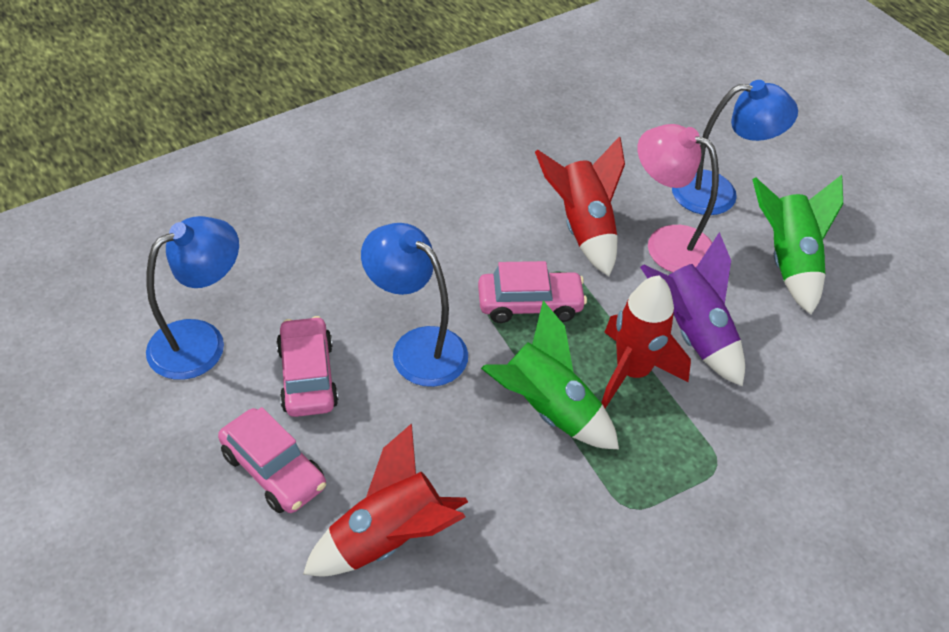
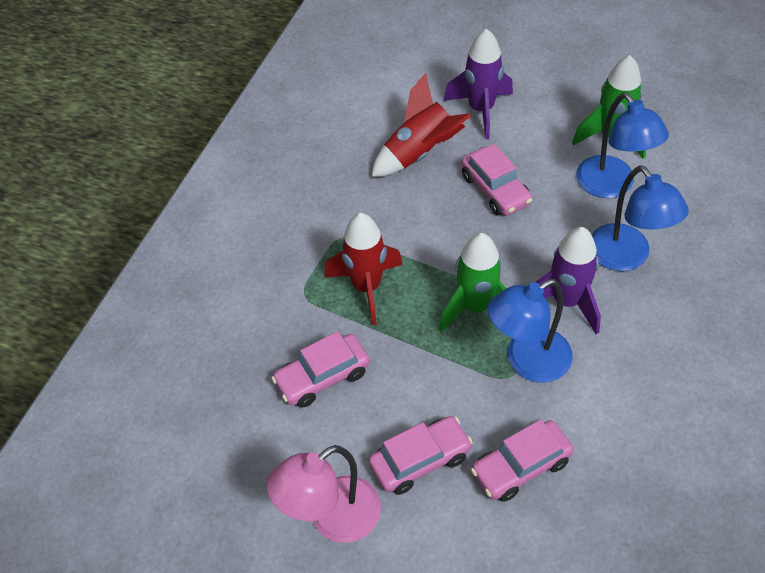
pink car: [218,407,326,513] [276,316,339,417] [478,261,587,323] = 3 -> [271,331,370,408] [369,416,473,495] [461,144,533,216] [471,419,574,502] = 4
purple rocket: [640,232,745,386] = 1 -> [444,29,513,139] [535,227,601,334] = 2
red rocket: [303,423,468,576] [535,136,625,276] [601,275,691,408] = 3 -> [324,213,403,325] [371,73,471,177] = 2

